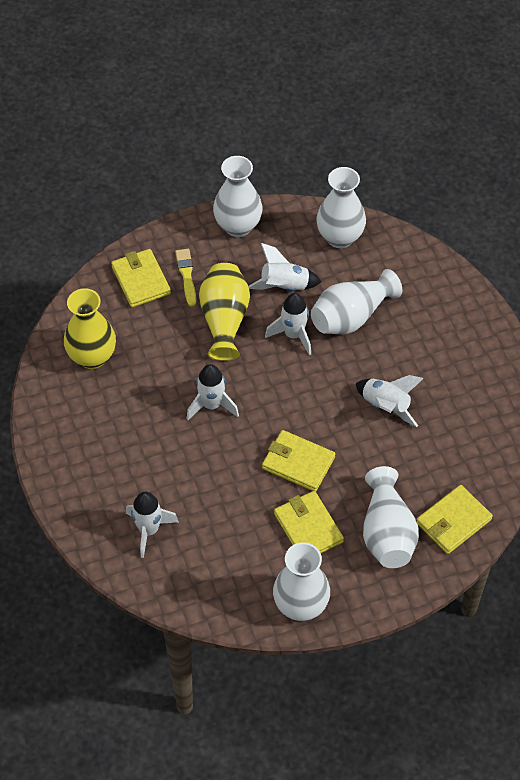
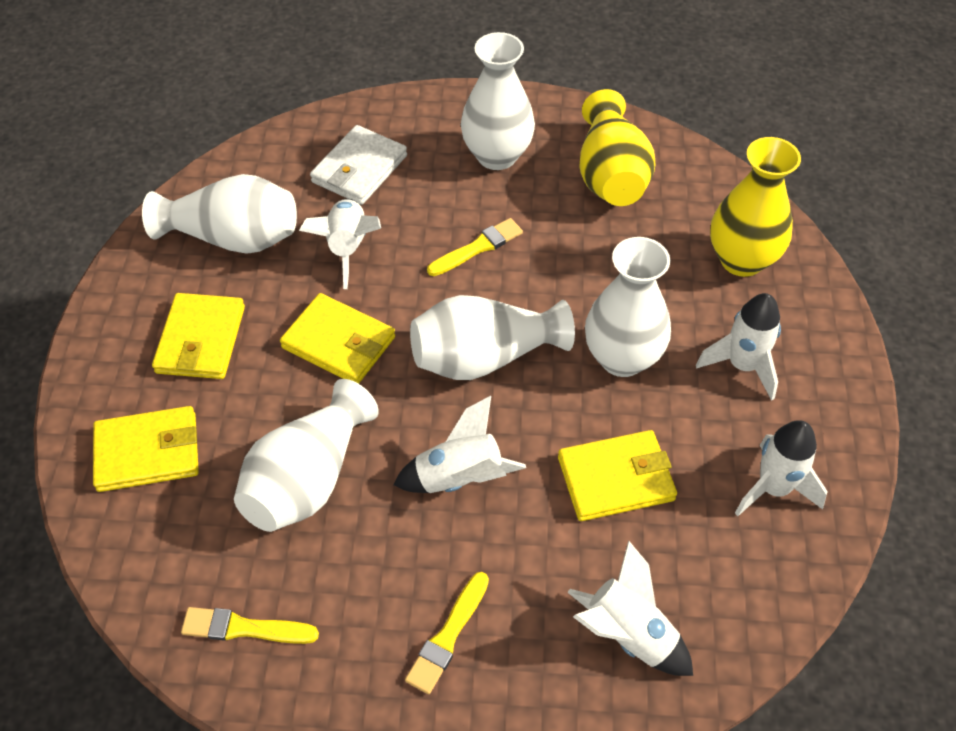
white wallet: none = 0 -> [310,125,407,205] = 1
yellow brush: [175,249,196,307] = 1 -> [181,607,319,644] [405,572,489,694] [427,218,523,276] = 3

